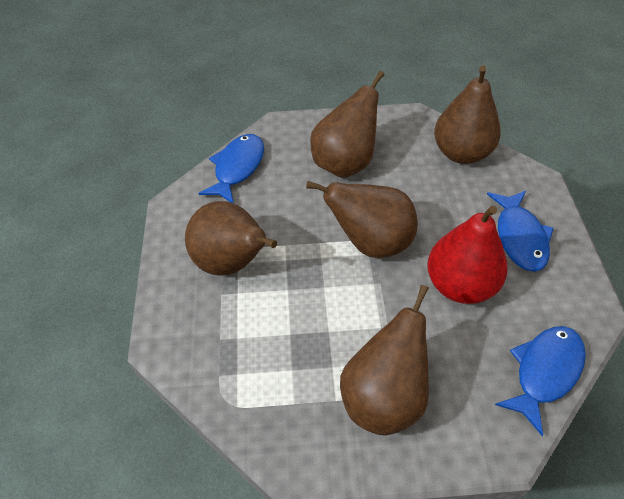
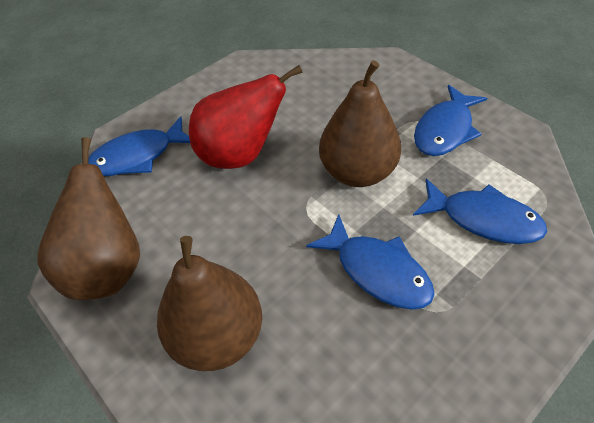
blue fish: [198,134,264,203] [487,191,554,272] [495,326,586,436] = 3 -> [88,116,190,176] [306,214,435,310] [413,179,547,244] [414,85,487,156] = 4
brown pear: [185,201,277,276] [306,181,418,258] [310,71,384,178] [340,285,429,436] [434,65,501,164] = 5 -> [37,137,140,300] [157,236,262,371] [319,60,401,187] = 3

